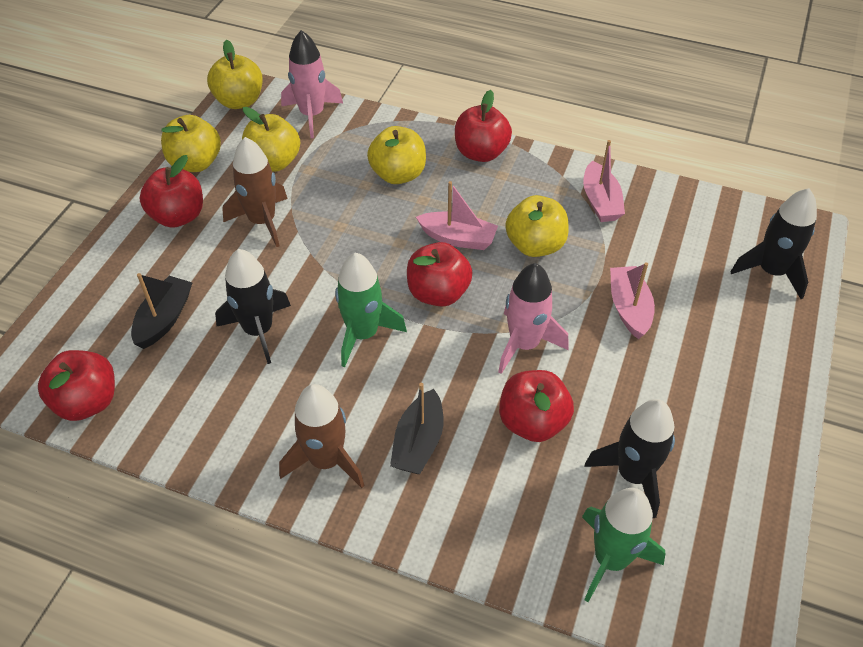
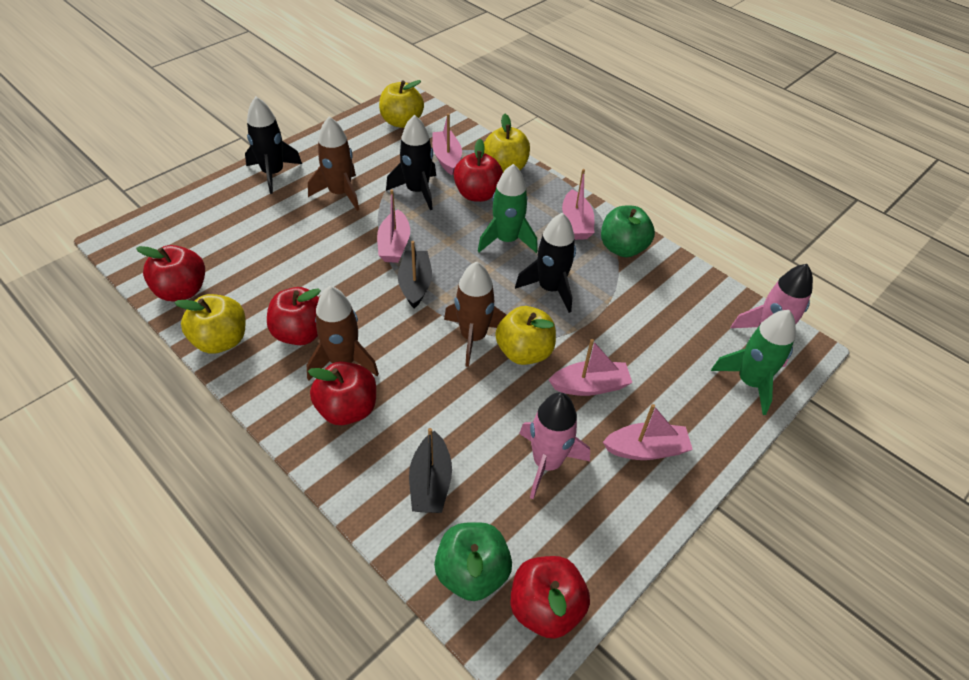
brown rocket: [222,137,288,247] [279,384,365,488] = 2 -> [307,286,379,381] [308,116,359,211] [444,262,506,367] = 3
green apple: none = 0 -> [434,522,512,601] [601,206,655,257] = 2
pink boat: [416,181,498,250] [583,140,625,222] [610,262,655,339] = 3 -> [377,189,410,263] [432,113,462,175] [549,339,632,396] [562,169,594,240] [603,404,693,460] = 5
yellow apple: [161,115,221,172] [207,40,263,109] [242,107,300,172] [367,126,426,184] [505,195,569,257] = 5 -> [175,294,245,354] [379,80,424,128] [484,114,530,172] [496,306,556,365] = 4

